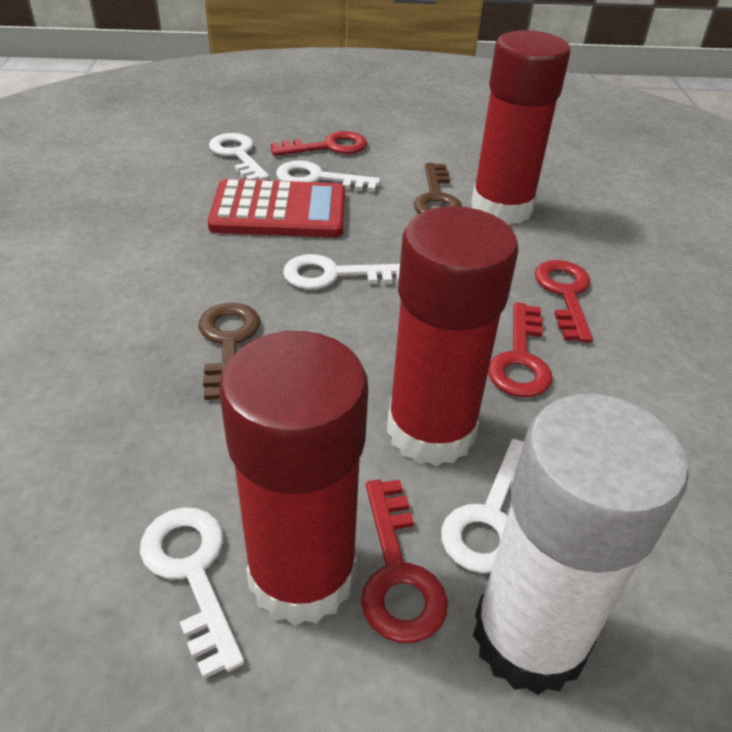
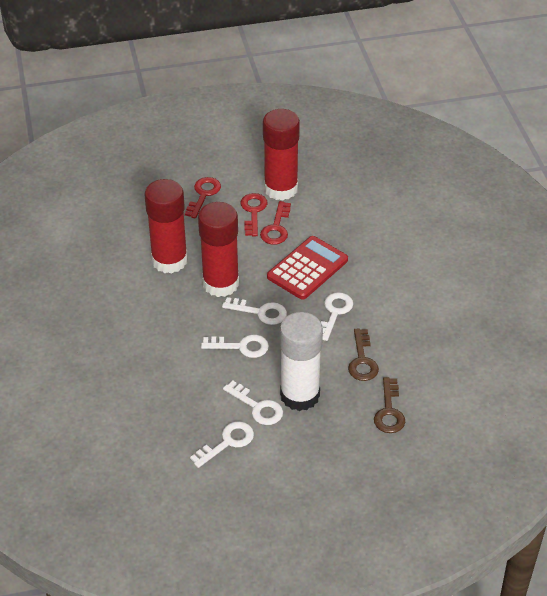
red key: [271,131,367,156] [361,480,448,643] [488,302,552,397] [535,260,593,342] = 4 -> [185,177,221,218] [241,193,267,236] [260,201,291,245] = 3

